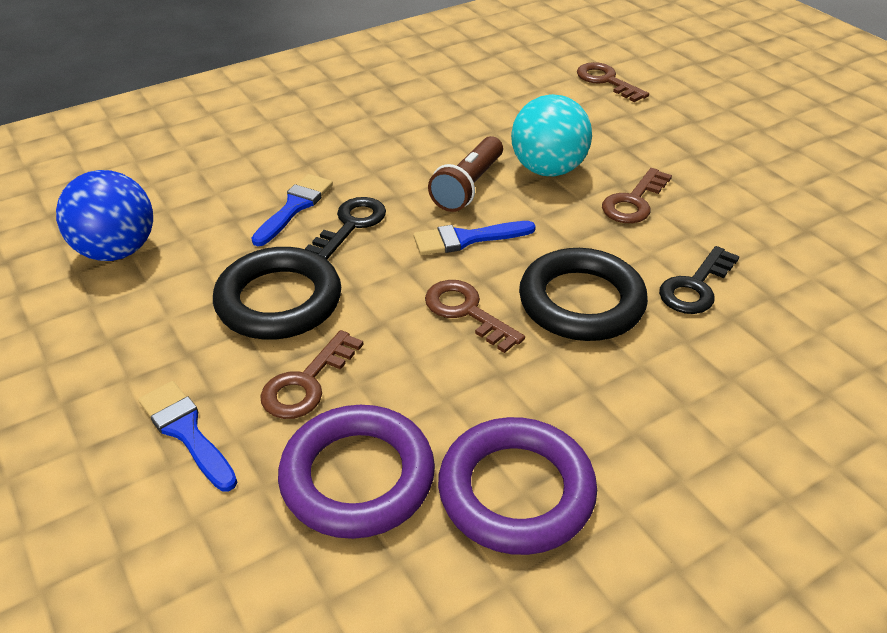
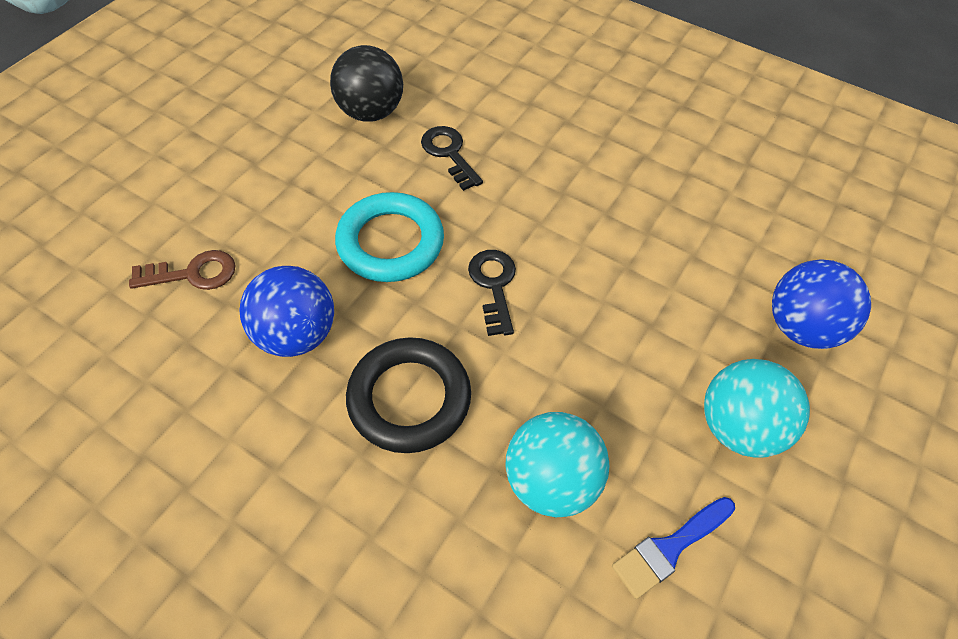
black ball: none = 0 -> [330,45,403,122] = 1
black ring: [213,247,341,339] [519,248,648,341] = 2 -> [346,337,471,453] = 1
blue ball: [56,170,153,261] = 1 -> [239,266,334,357] [772,259,871,349] = 2
blue brush: [138,381,237,491] [251,174,333,246] [413,221,536,255] = 3 -> [612,497,735,599] = 1
brown flashlight: [428,136,503,212] = 1 -> none = 0
brown key: [260,330,364,419] [425,280,525,353] [577,62,649,102] [602,168,672,223] = 4 -> [129,250,235,290] = 1
purple ring: [278,405,435,539] [438,417,597,555] = 2 -> none = 0
turquoise ball: [511,94,592,176] = 1 -> [505,412,609,517] [704,359,810,458] = 2
turquoise ring: none = 0 -> [335,192,444,282] = 1

